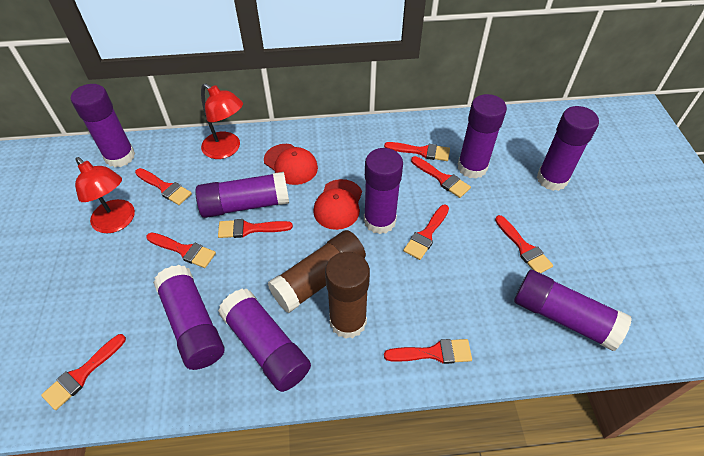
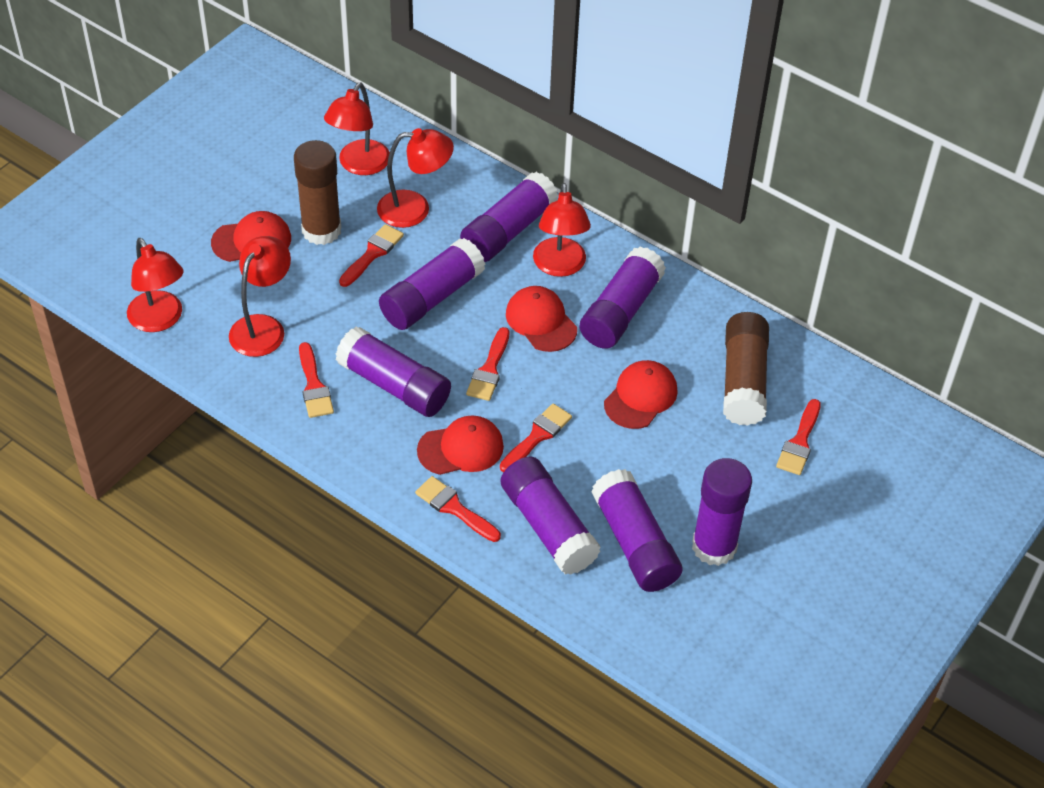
purple glue stick: [71,84,135,167] [153,265,225,370] [195,172,289,218] [218,289,311,392] [364,148,403,234] [458,94,507,179] [514,270,632,351] [537,106,599,191] = 8 -> [335,327,451,417] [379,238,485,330] [460,172,558,262] [501,456,601,575] [579,247,666,349] [591,469,683,592] [692,458,752,566] = 7
red brush: [41,334,126,410] [135,168,192,205] [146,232,216,268] [218,219,293,238] [384,142,450,161] [384,339,472,364] [403,205,449,260] [411,156,471,198] [495,215,553,273] = 9 -> [299,342,334,418] [339,224,404,287] [415,476,501,542] [466,327,510,401] [500,403,572,473] [776,399,821,475] = 6
red cap: [264,144,318,185] [313,179,362,230] = 2 -> [211,211,291,262] [417,415,504,475] [506,286,577,352] [604,360,678,429] = 4
red lamp: [75,157,135,233] [201,83,243,159] = 2 -> [127,238,184,332] [229,236,291,357] [324,83,390,175] [377,128,454,228] [533,183,591,277] = 5

